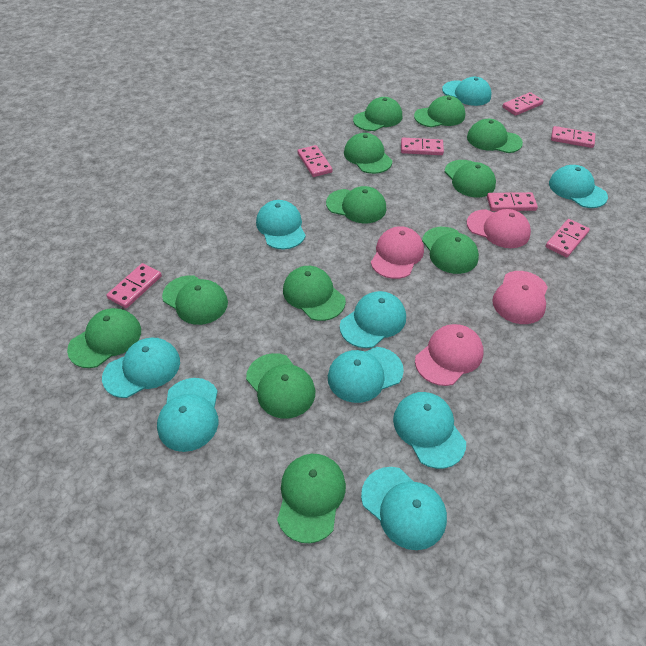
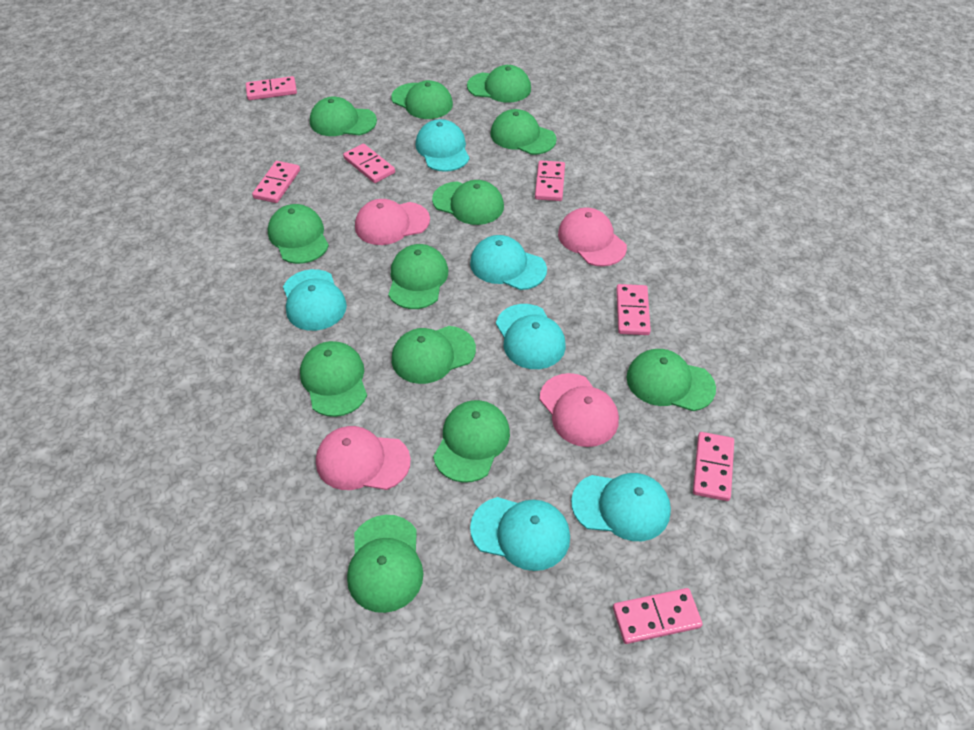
turquoise cap: [102,338,180,398] [157,378,218,452] [256,200,306,250] [328,347,404,403] [340,291,406,348] [361,467,447,550] [393,392,466,469] [442,77,492,106] [549,165,608,208] = 9 -> [283,269,347,331] [416,119,470,172] [470,235,547,290] [470,497,570,571] [496,304,566,369] [571,473,671,541] = 6

